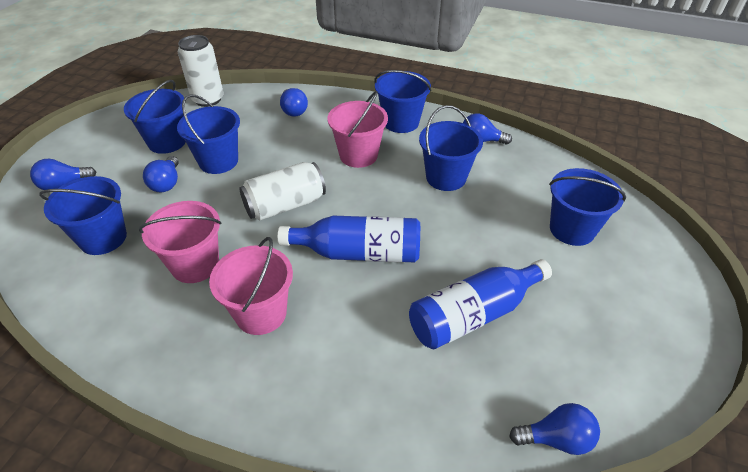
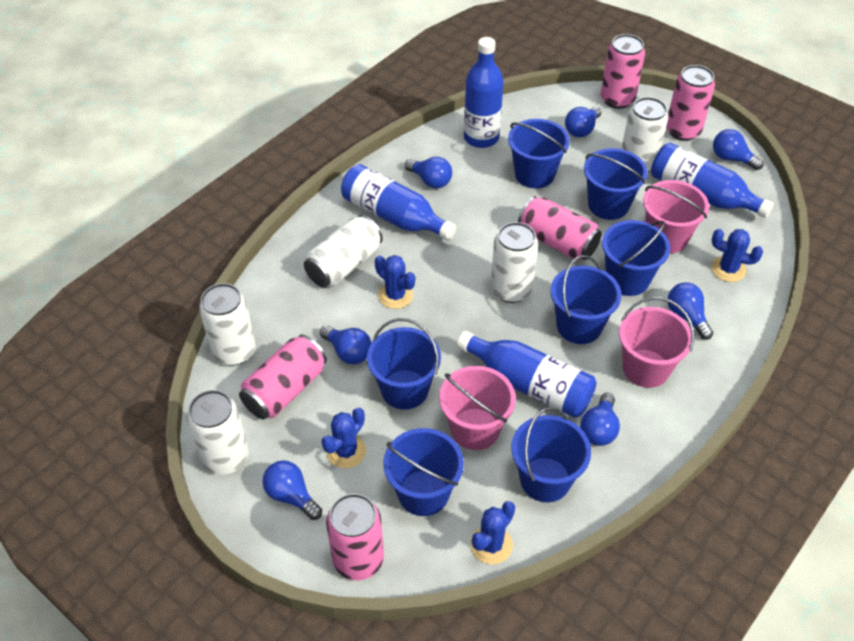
blue bottle: [277,216,420,262] [409,259,552,349] = 2 -> [341,164,456,240] [457,331,597,418] [464,37,504,148] [651,143,774,218] = 4
blue bucket: [39,176,127,255] [124,80,186,154] [177,94,240,174] [374,70,431,133] [419,105,483,191] [549,168,626,246] = 6 -> [367,318,441,410] [383,428,464,516] [508,119,570,188] [511,407,591,502] [551,255,621,344] [584,148,648,220] [602,220,670,296] = 7
blue cactus: none = 0 -> [322,408,366,468] [375,255,415,309] [470,501,515,564] [711,229,763,282] = 4
blue light bulb: [30,159,96,190] [143,156,178,193] [280,88,308,117] [463,113,512,145] [509,403,600,455] = 5 -> [262,460,322,520] [320,325,371,364] [405,157,452,188] [565,107,602,137] [580,393,620,446] [668,282,713,340] [713,129,764,170] = 7
pink can: none = 0 -> [239,334,327,420] [326,493,384,580] [518,196,602,261] [601,34,645,109] [666,65,715,141] = 5
white can: [178,35,223,107] [239,162,326,221] = 2 -> [187,390,249,475] [199,283,256,366] [304,215,383,287] [491,222,538,303] [621,97,668,172] = 5

